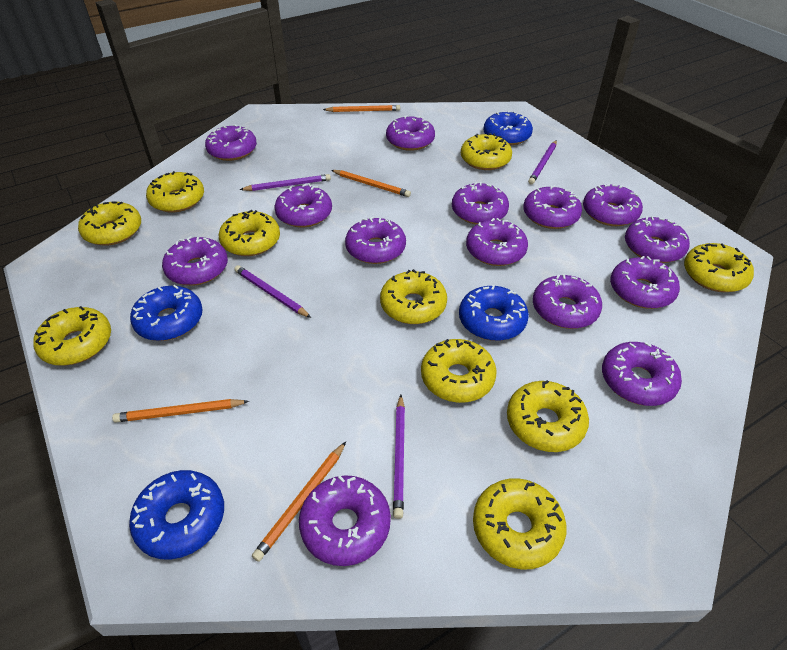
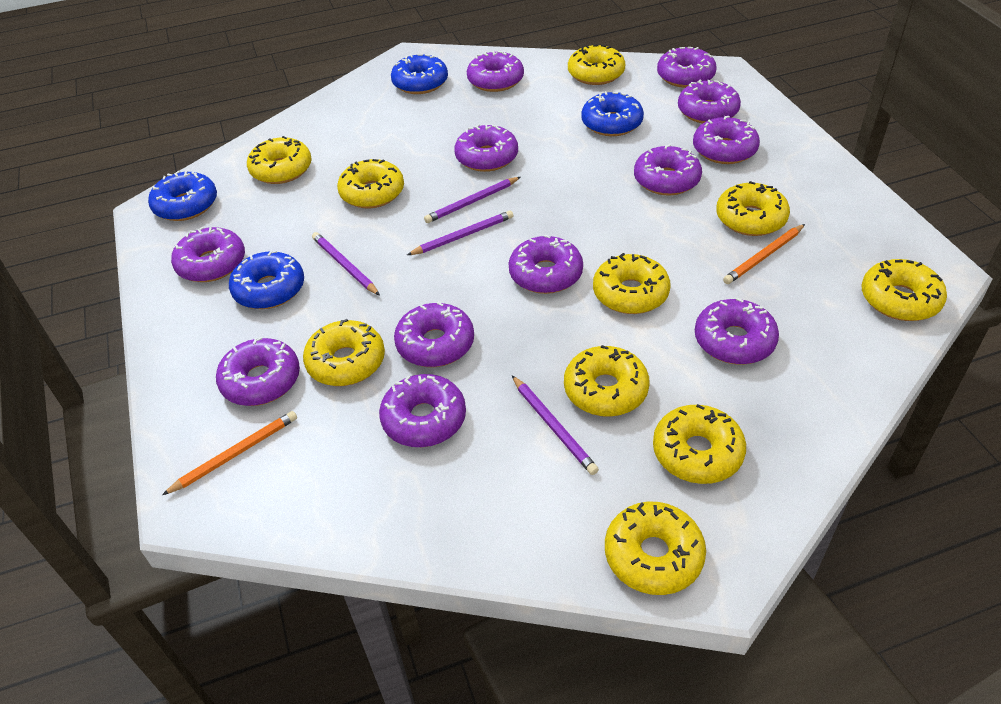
orange pencil: [112,399,249,423] [252,442,346,562] [323,105,400,112] [331,170,411,197] = 4 -> [162,411,297,495] [723,224,805,284] = 2
purple donut: [162,236,228,286] [205,124,257,161] [274,184,332,227] [299,475,391,566] [345,217,406,264] [386,115,435,151] [452,182,509,225] [466,218,528,266] [523,185,582,229] [533,274,602,329] [583,184,643,226] [602,342,682,406] [610,256,680,309] [625,216,690,263] = 14 -> [171,227,245,282] [216,337,300,406] [379,374,466,447] [394,302,474,367] [454,124,518,172] [467,51,524,92] [509,235,583,294] [634,144,702,195] [657,47,717,88] [678,80,741,124] [693,115,760,164] [695,298,779,365] = 12

